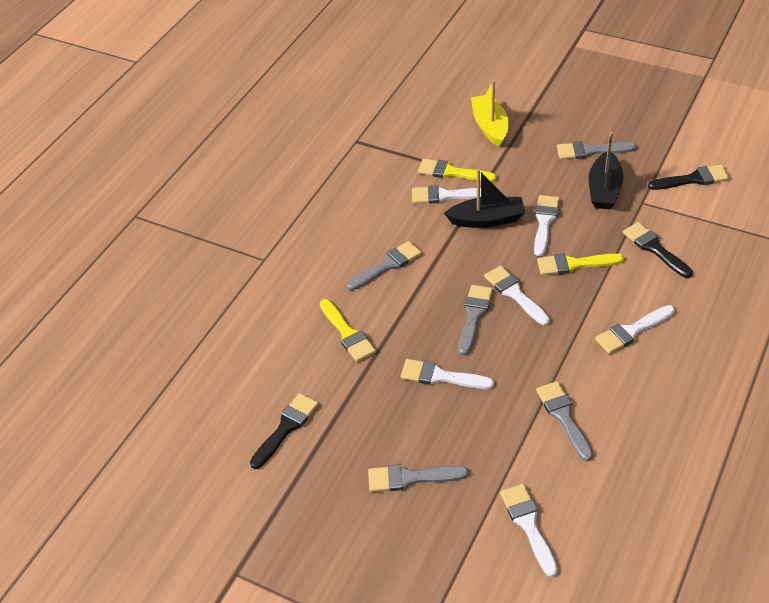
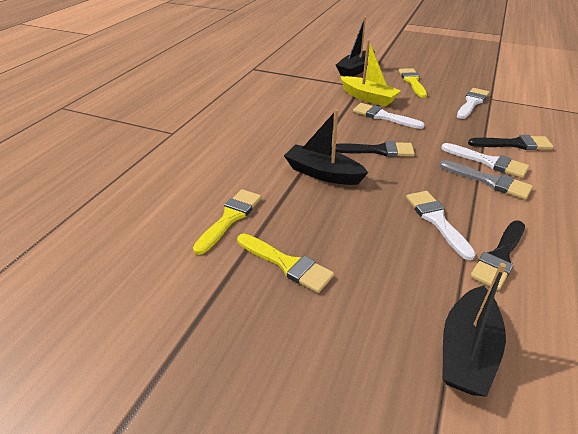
black boat: [444,169,525,228] [589,131,624,209] = 2 -> [284,109,368,185] [336,17,375,77] [442,263,506,397] = 3
grey brush: [347,241,422,290] [368,465,468,492] [459,285,493,355] [536,381,593,461] [557,141,636,159] = 5 -> [439,160,533,199] = 1
white brush: [401,359,494,389] [412,185,481,204] [484,265,550,325] [500,484,558,577] [534,195,560,257] [595,305,675,354] = 6 -> [353,103,425,129] [406,191,476,260] [441,143,529,178] [457,88,489,119] = 4

